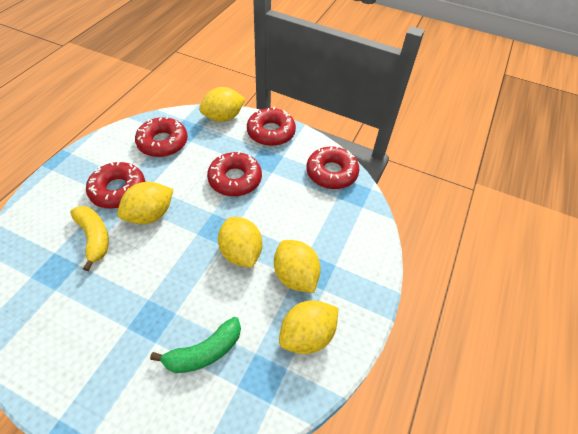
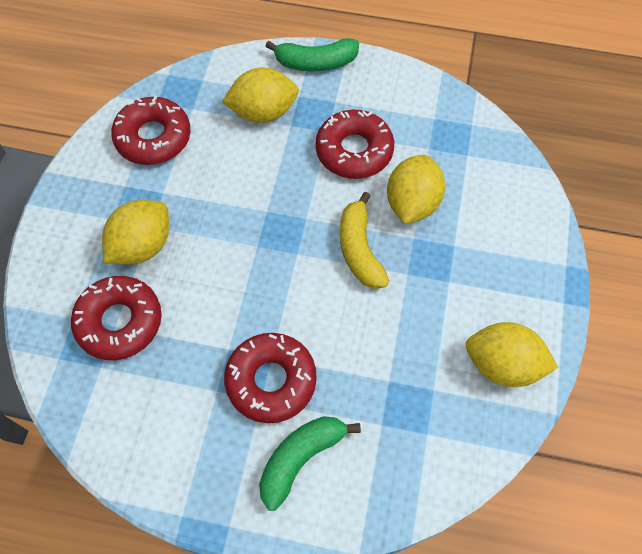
green banana: [150,317,241,373] = 1 -> [259,416,361,511] [266,38,359,71] = 2
red donut: [86,161,145,209] [135,116,188,157] [207,151,262,196] [247,107,296,146] [306,145,359,189] = 5 -> [71,276,162,360] [111,96,191,165] [224,333,317,423] [316,110,394,179] = 4
yellow lemon: [117,182,173,224] [199,87,245,122] [218,217,262,268] [274,240,321,293] [279,300,338,354] = 5 -> [102,200,169,265] [222,67,299,123] [387,155,445,224] [466,322,558,387] = 4

